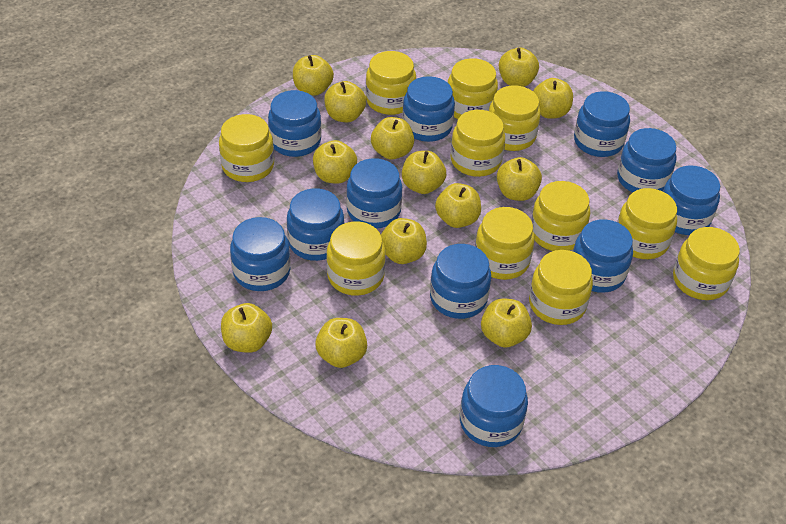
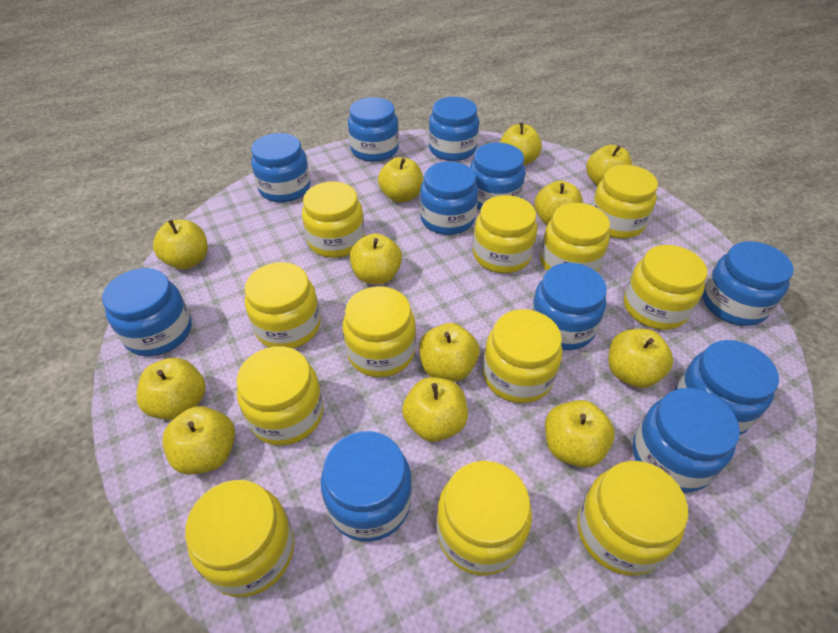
yellow apple: [221,303,272,353] [293,55,334,96] [313,140,357,184] [315,318,367,368] [324,81,366,122] [371,117,414,159] [381,218,427,264] [402,151,446,194] [435,183,481,228] [481,299,532,348] [497,157,542,201] [499,47,539,87] [533,78,573,119] = 13 -> [137,358,206,420] [153,220,208,269] [162,406,235,475] [350,233,402,284] [378,157,423,203] [402,377,468,442] [419,323,480,382] [500,122,542,166] [534,181,583,225] [545,400,615,468] [586,145,632,186] [608,329,673,388] = 12
yellow jar: [219,114,274,182] [326,221,386,296] [366,51,416,115] [448,58,498,119] [451,110,505,177] [475,207,535,280] [489,85,541,151] [529,250,593,325] [531,181,590,251] [617,188,677,259] [673,227,740,300] = 11 -> [185,480,294,597] [237,346,324,446] [245,262,321,349] [302,182,365,258] [343,286,416,377] [437,461,532,575] [473,195,537,273] [483,309,562,403] [540,203,610,273] [577,461,688,576] [592,165,658,239] [624,245,707,330] = 12

